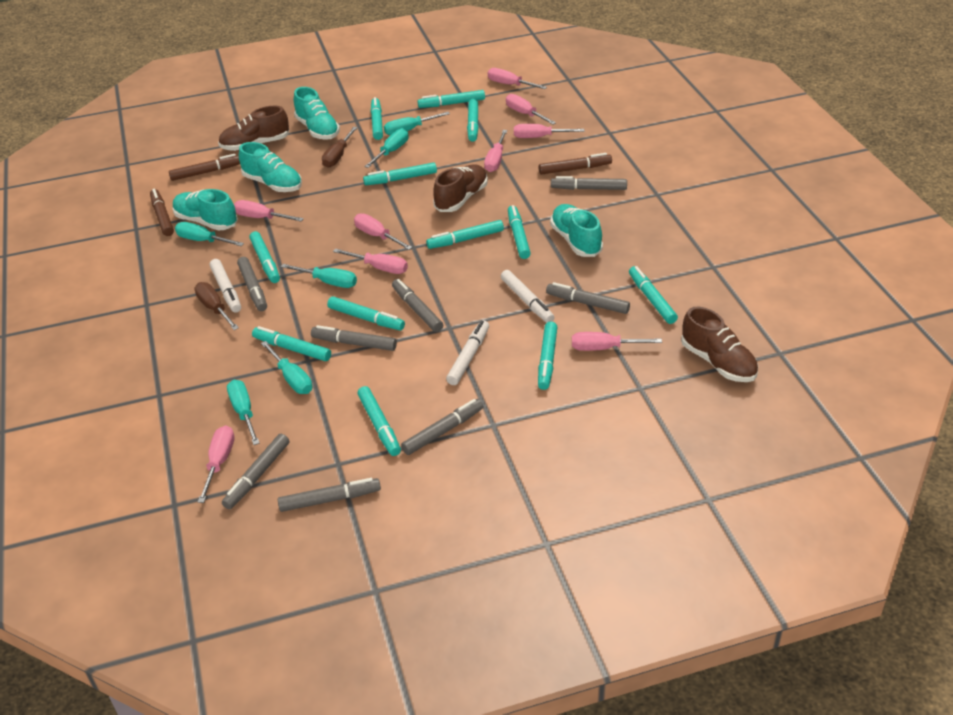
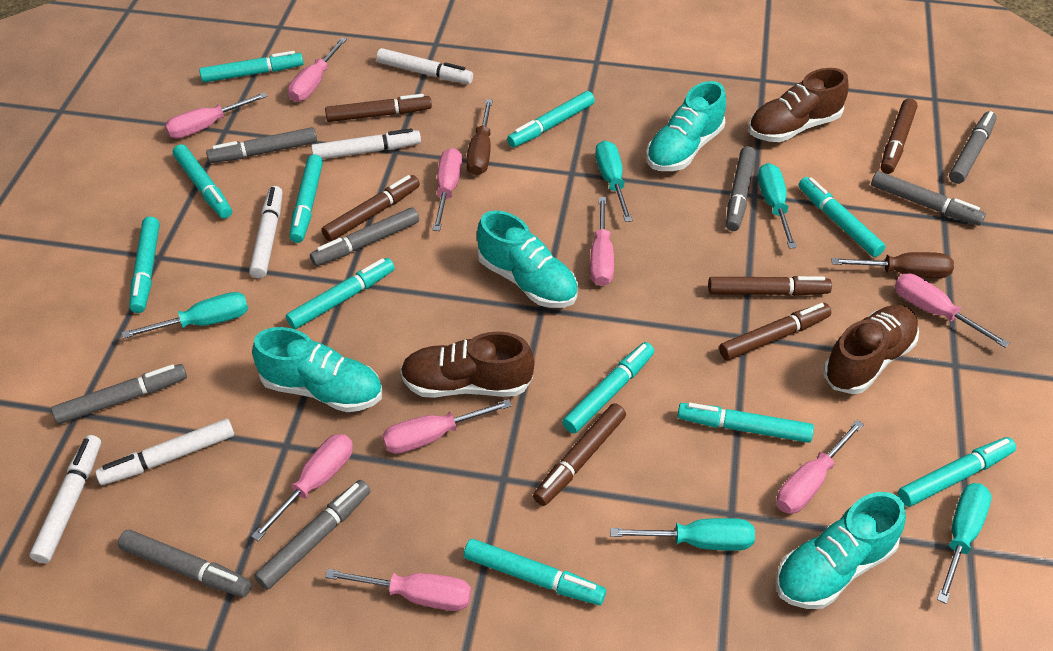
brown marker: [150,189,174,236] [169,154,240,181] [539,153,612,175] = 3 -> [321,175,420,242] [325,94,432,122] [533,403,626,506] [708,276,832,296] [719,303,831,360] [881,98,917,174] = 6
turquoise marker: [249,231,280,283] [252,326,331,361] [327,296,405,330] [357,386,401,456] [363,162,437,185] [371,97,383,140] [417,90,485,108] [426,220,504,249] [467,99,479,142] [508,205,531,259] [538,322,557,390] [629,266,678,324] = 12 -> [129,217,160,313] [173,144,232,219] [199,51,304,83] [286,258,395,329] [289,154,323,243] [464,539,606,605] [507,91,595,147] [562,342,654,434] [677,403,814,443] [798,177,886,257] [898,437,1016,507] = 11
turquoise screwdriver: [175,222,244,246] [227,380,260,445] [261,341,312,394] [281,264,357,288] [364,128,409,168] [384,112,450,135] = 6 -> [122,292,248,339] [595,140,632,222] [610,518,755,551] [758,163,797,248] [937,483,992,604] = 5
white marker: [209,259,241,313] [446,320,489,385] [501,270,555,323] = 3 -> [29,435,101,563] [95,419,234,485] [249,186,283,278] [311,128,421,159] [376,48,473,84] = 5

